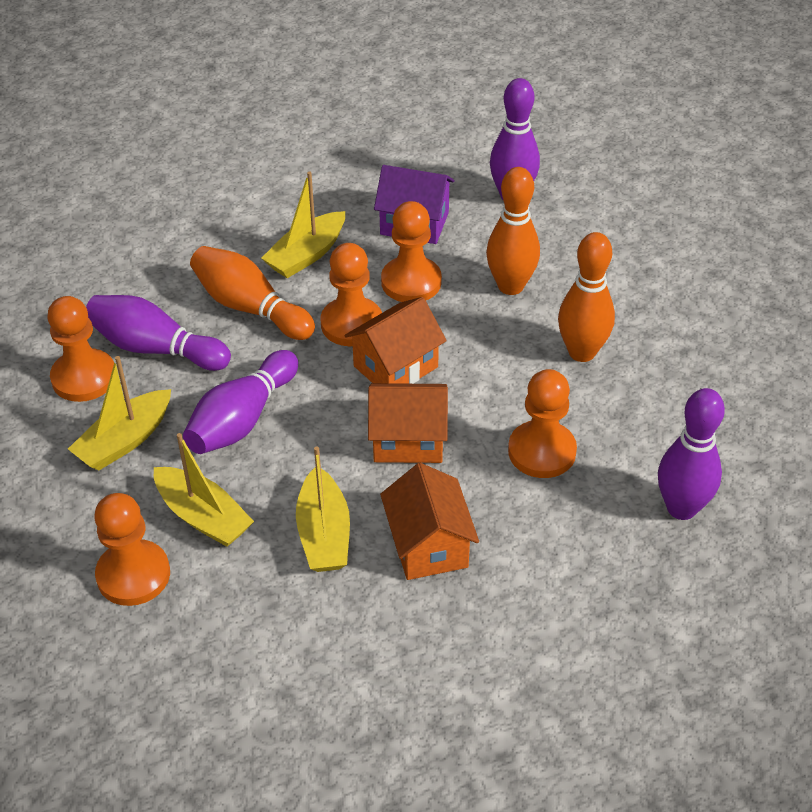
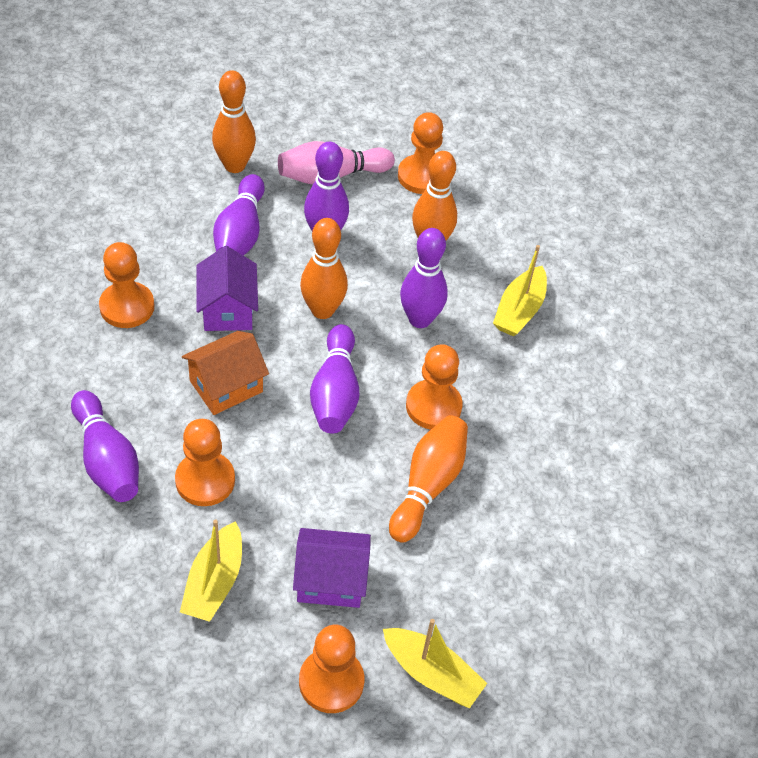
orange bowling pin: [190,246,315,340] [486,167,540,295] [558,232,615,362] = 3 -> [212,70,256,173] [300,218,348,319] [389,415,468,543] [412,151,457,241] = 4
orange house: [344,297,447,384] [368,383,448,463] [380,463,479,580] = 3 -> [182,331,269,415] = 1
pink bowling pin: none = 0 -> [278,141,395,184] = 1
purple bowling pin: [86,295,231,371] [183,350,298,454] [490,78,540,200] [658,388,725,520] = 4 -> [71,390,139,502] [213,174,265,256] [304,142,349,231] [310,324,359,434] [400,228,448,328] = 5
purple house: [374,165,454,244] = 1 -> [196,246,258,331] [293,528,371,608] = 2
yellow boat: [68,356,171,471] [154,433,254,547] [261,172,345,278] [296,446,350,572] = 4 -> [180,519,242,622] [383,619,487,708] [493,245,547,337] = 3

